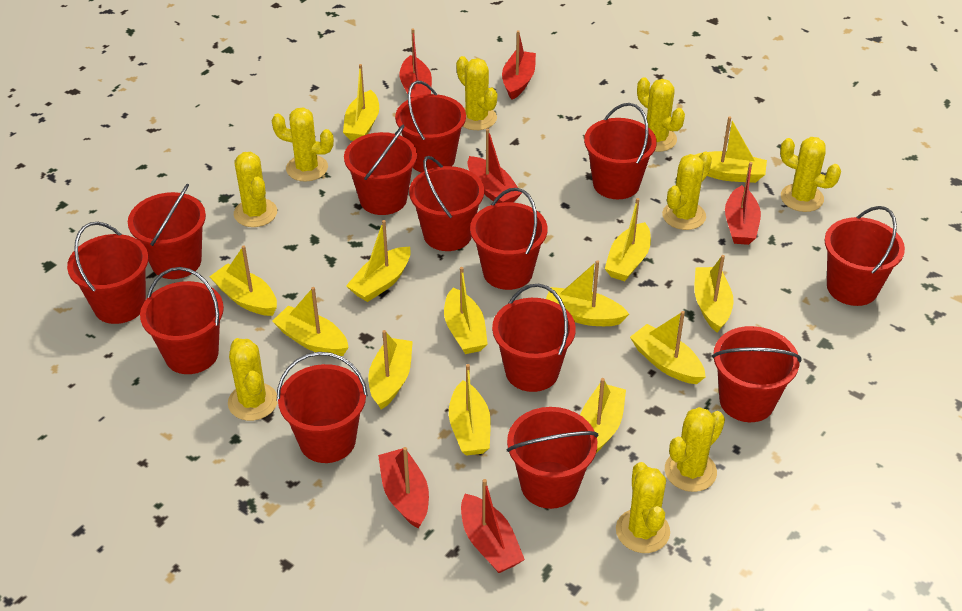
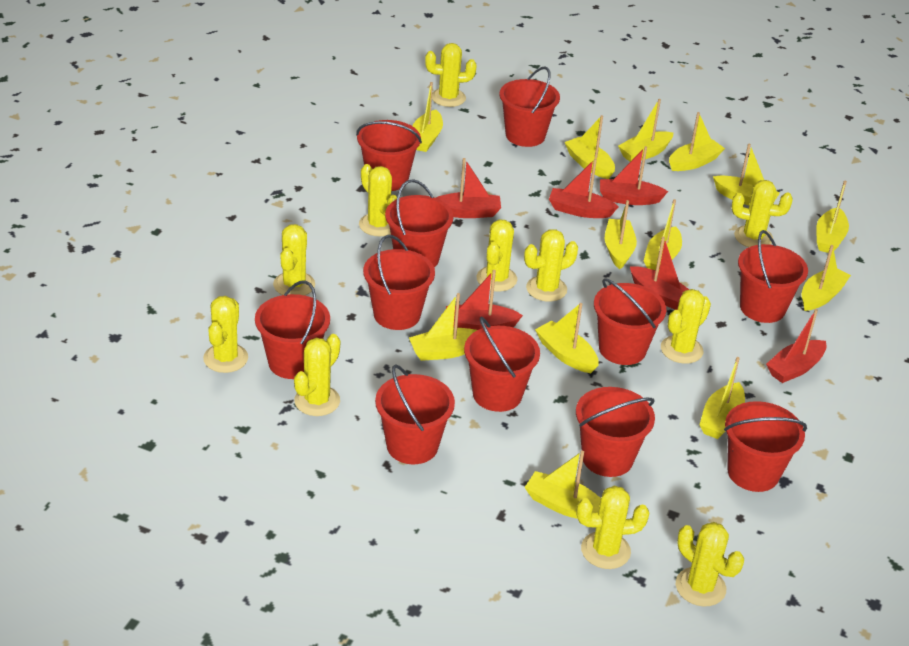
red bucket: [67,222,148,324] [128,183,206,279] [140,267,224,374] [277,352,368,463] [344,125,417,215] [395,81,466,173] [409,156,484,251] [470,188,547,290] [492,284,576,392] [506,407,598,509] [584,103,657,199] [712,326,802,422] [824,206,905,306] = 13 -> [255,281,330,379] [356,120,422,191] [363,235,435,330] [375,364,455,464] [385,179,454,267] [464,317,540,412] [499,67,560,147] [576,387,655,477] [594,278,666,365] [724,401,807,492] [738,230,808,323] = 11
yellow cactus: [228,338,278,421] [234,152,277,227] [272,107,334,182] [456,56,497,130] [616,462,670,553] [637,77,685,152] [662,151,712,230] [665,407,725,492] [780,137,841,212] = 9 -> [203,296,248,373] [273,224,315,295] [294,334,340,416] [359,164,397,236] [425,43,477,107] [476,220,517,291] [524,229,578,302] [577,485,649,569] [661,289,711,364] [676,522,744,607] [732,180,793,247] = 11

